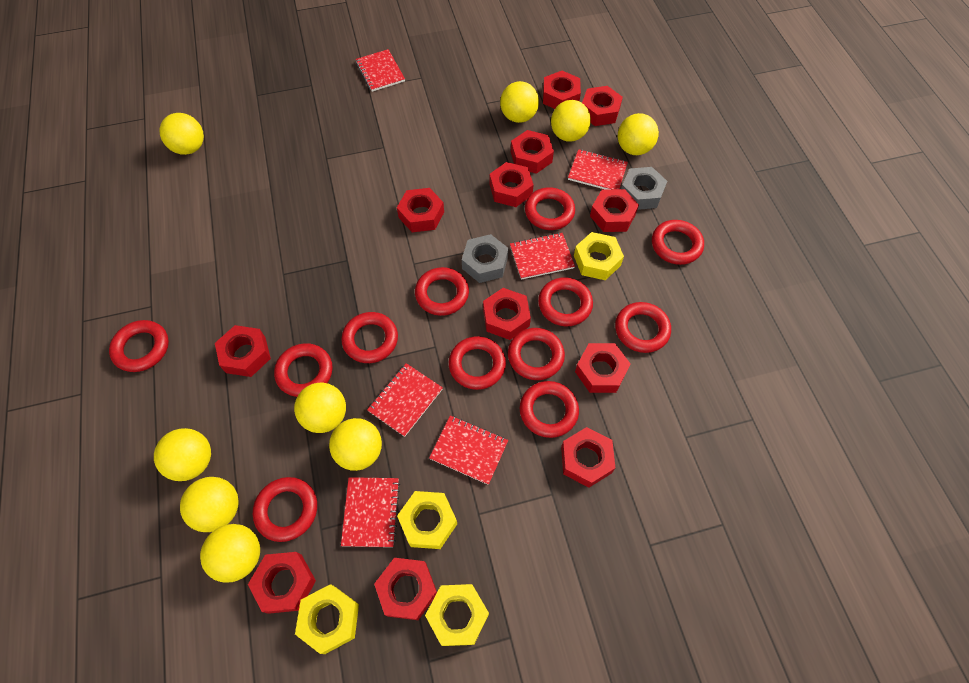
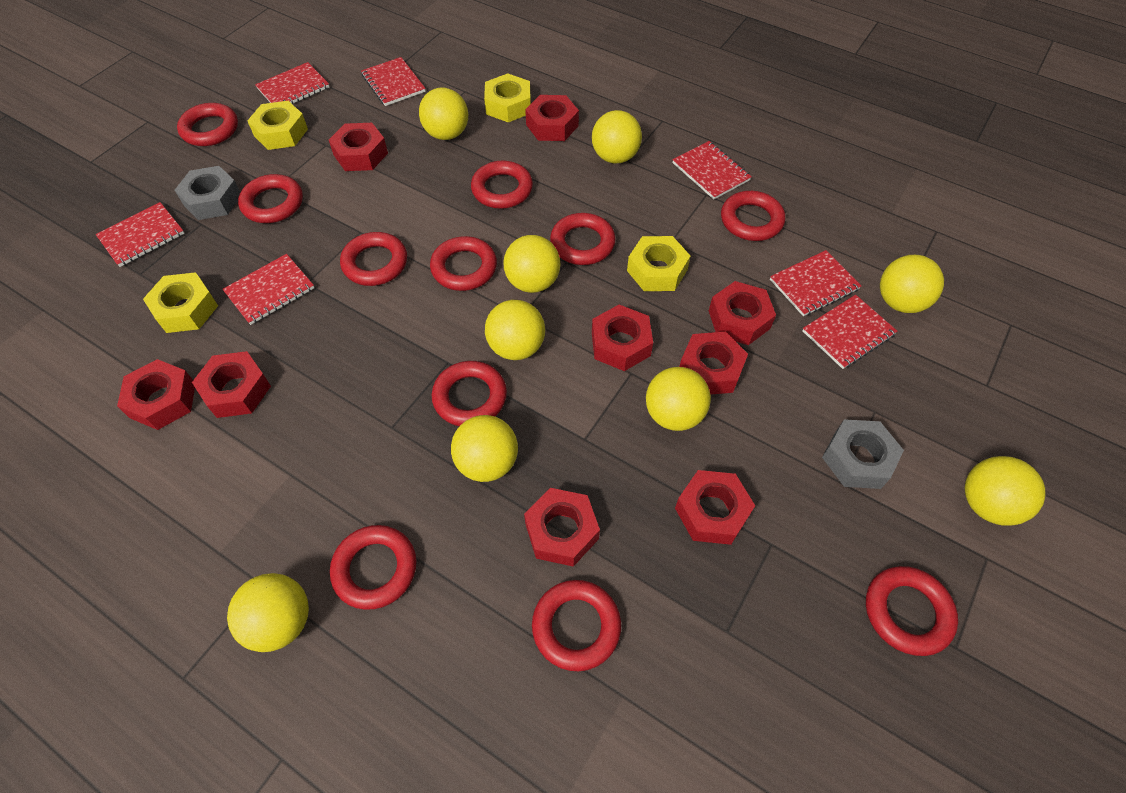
red notebook: [341,477,400,547] [356,49,405,92] [367,363,443,437] [429,415,508,485] [510,233,575,280] [568,149,628,190] = 6 -> [96,202,184,267] [222,254,314,325] [255,62,329,104] [361,57,426,106] [672,141,752,199] [770,250,861,316] [803,295,897,369] = 7
red nut: [215,325,271,377] [248,552,316,614] [374,558,437,620] [397,188,444,232] [483,288,531,340] [490,162,534,207] [511,130,554,174] [543,71,581,109] [561,427,615,488] [575,343,630,393] [582,86,623,126] [590,189,639,232] = 12 -> [117,359,195,430] [192,351,271,418] [329,123,388,171] [524,488,600,567] [525,95,579,141] [592,305,653,371] [675,470,755,545] [679,332,748,395] [709,281,776,345] = 9
red ring: [109,320,169,372] [253,477,317,542] [274,343,332,397] [341,312,398,363] [415,267,469,316] [449,336,506,390] [508,328,565,380] [519,381,579,438] [525,187,575,230] [538,277,593,326] [615,302,671,353] [652,220,704,265] = 12 -> [177,103,238,146] [238,174,303,223] [330,525,416,610] [340,232,407,286] [430,236,497,291] [432,361,507,426] [471,161,533,209] [532,580,621,671] [550,213,616,265] [721,191,785,241] [866,566,958,656] = 11

